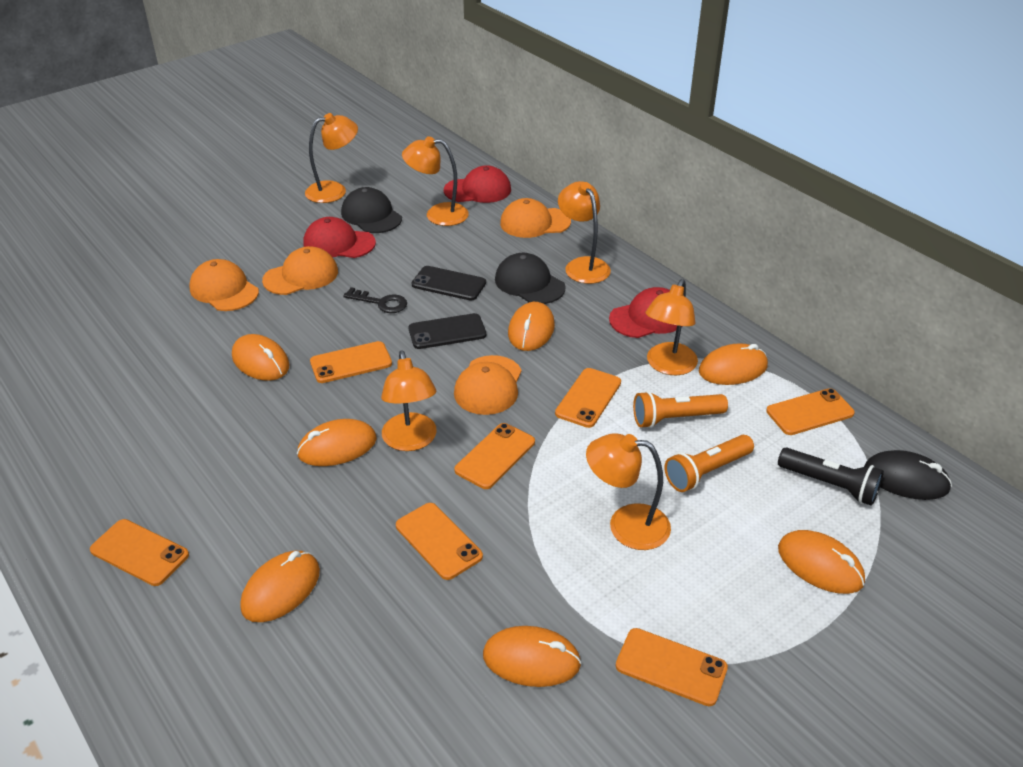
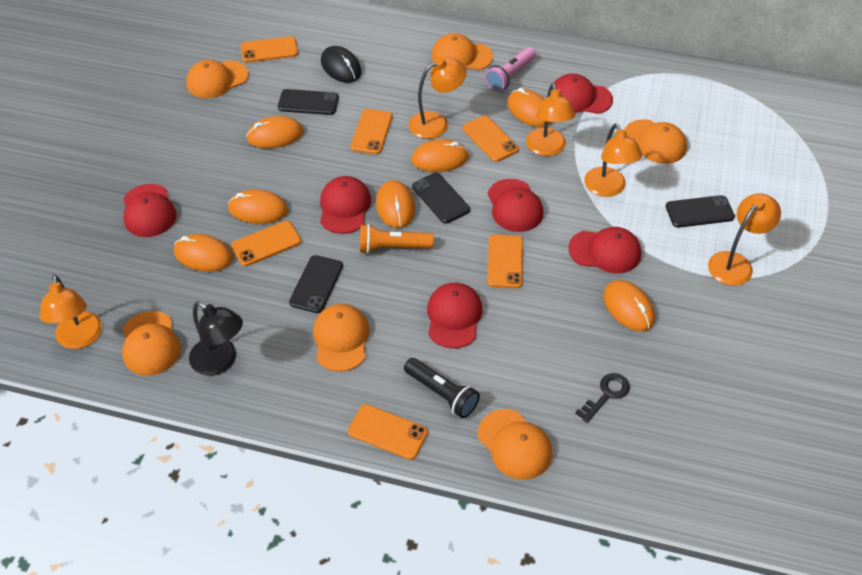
black cap: [341,187,402,233] [495,253,566,304] = 2 -> none = 0
black lamp: none = 0 -> [189,301,243,376] = 1
black phone: [408,313,486,349] [412,266,486,301] = 2 -> [278,89,339,115] [289,255,343,313] [412,173,470,224] [666,195,735,228] = 4
orange cap: [189,259,259,311] [262,246,338,295] [454,355,522,415] [500,198,571,238] = 4 -> [122,311,181,376] [186,60,248,98] [313,304,370,372] [432,33,493,70] [478,409,552,480] [624,119,687,164] = 6
orange flashlight: [633,391,728,428] [664,435,754,492] = 2 -> [360,224,434,253] = 1
orange lamp: [305,113,358,203] [381,350,437,451] [402,136,469,226] [558,181,611,284] [586,433,671,550] [645,279,698,375] = 6 -> [40,274,102,349] [409,57,466,139] [526,83,576,156] [584,123,642,197] [708,193,781,286] = 5
orange phone: [90,519,189,586] [310,341,392,383] [396,503,483,580] [454,423,535,489] [555,368,621,428] [616,628,728,706] [766,388,855,435] = 7 -> [231,221,301,266] [241,36,298,63] [348,404,428,460] [350,109,393,154] [463,116,519,162] [487,234,523,288] = 6
pink flashlight: none = 0 -> [485,47,536,91] = 1
red cap: [303,217,376,258] [444,165,511,203] [609,287,683,338] = 3 -> [123,184,176,237] [320,176,371,234] [427,283,483,349] [488,179,543,232] [554,74,613,114] [568,227,641,273] = 6

